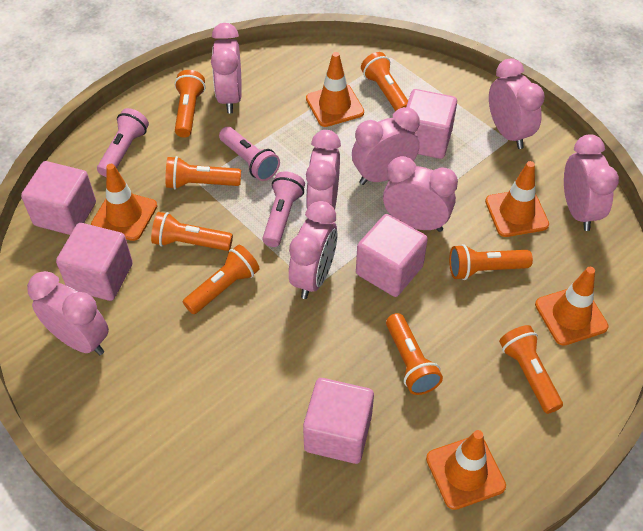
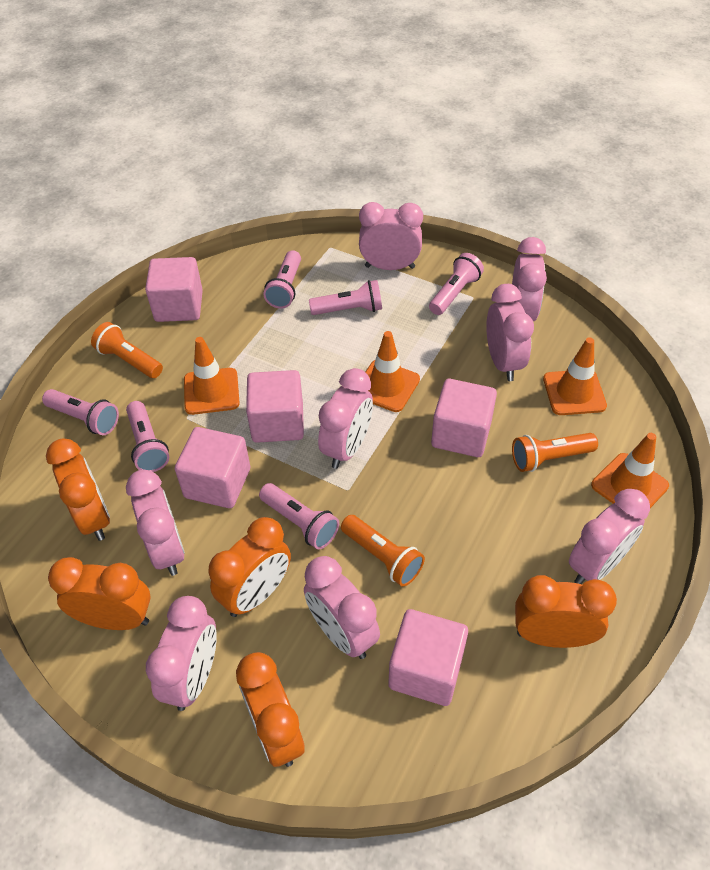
orange clock: none = 0 -> [46,438,110,541] [48,557,151,630] [208,517,291,617] [236,652,305,767] [515,575,617,648] = 5
orange flashlight: [151,212,233,251] [165,156,241,190] [175,70,205,138] [183,245,260,314] [361,52,408,111] [386,313,443,395] [449,244,533,280] [499,325,563,414] = 8 -> [91,322,163,378] [341,515,425,587] [512,433,598,472] = 3
orange traffic cone: [91,164,157,241] [306,52,364,127] [426,430,506,510] [485,161,549,237] [535,267,609,346] = 5 -> [184,337,240,415] [365,331,420,412] [543,337,607,415] [591,433,669,508] = 4
pink flashlight: [97,108,149,177] [219,127,280,181] [262,171,305,247] = 3 -> [42,389,119,435] [126,401,169,472] [259,483,339,550] [264,250,301,309] [309,280,382,315] [429,253,484,315] = 6

